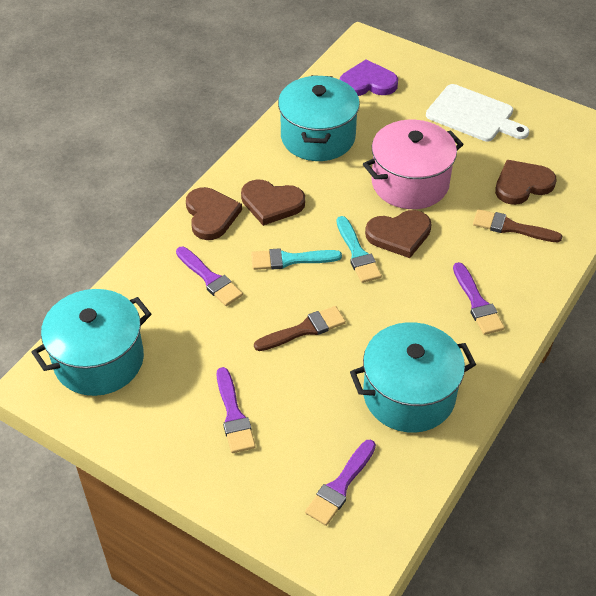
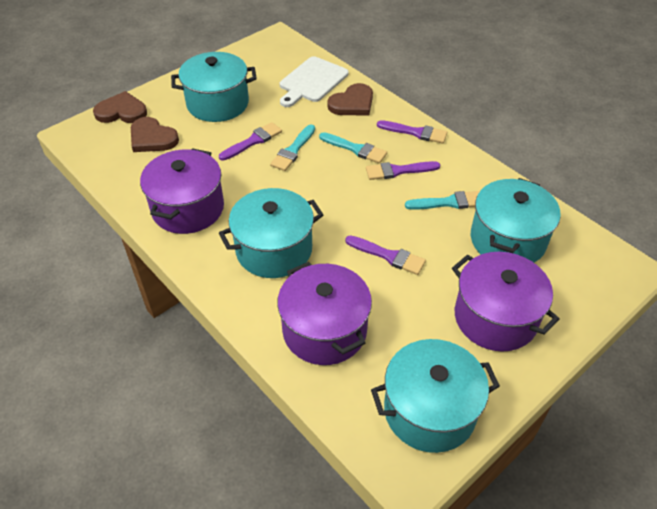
brown brush: [254,306,346,351] [473,209,562,242] = 2 -> none = 0
brown heart: [186,187,242,240] [241,180,305,226] [365,210,432,258] [495,160,556,205] = 4 -> [93,91,147,123] [131,117,179,152] [327,83,373,115] = 3
pink pot: [363,120,464,209] = 1 -> none = 0
purple heart: [340,60,398,96] = 1 -> none = 0
purple pot: none = 0 -> [140,148,224,234] [277,262,372,365] [452,252,560,352] = 3
turquoise brush: [251,248,342,270] [337,216,382,283] = 2 -> [270,124,315,171] [319,132,387,163] [405,191,480,210] = 3
turquoise pot: [31,289,151,396] [278,75,360,161] [350,322,476,433] = 3 -> [171,52,257,122] [219,188,323,278] [371,339,500,453] [471,178,561,263] = 4

